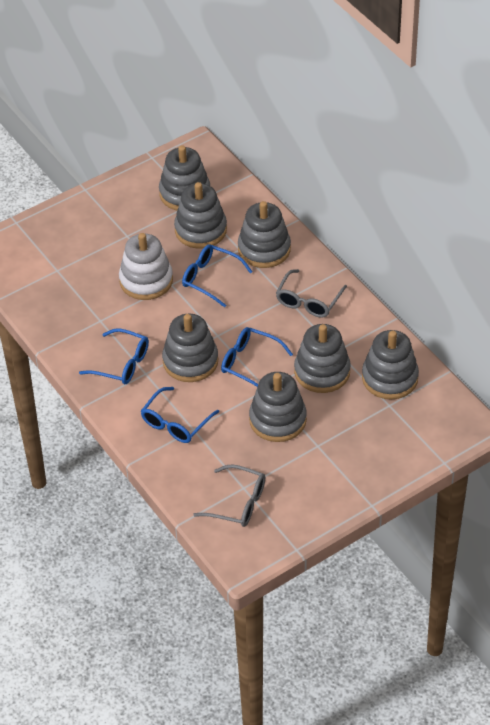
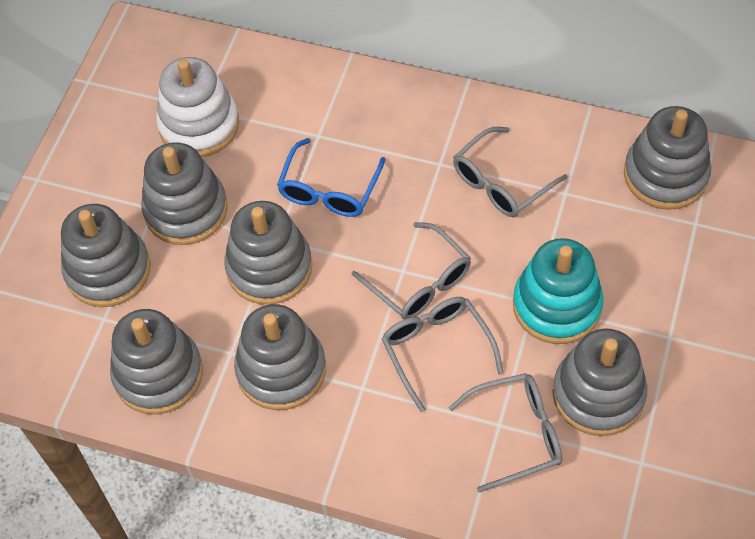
blue glasses: [79,328,149,384] [141,387,219,443] [182,244,252,307] [221,327,293,387] = 4 -> [277,138,386,217] = 1
grey glasses: [193,465,265,527] [276,269,347,317] = 2 -> [352,222,471,320] [382,297,504,412] [449,373,562,492] [453,127,568,217] = 4
turquoise stacking toy: none = 0 -> [513,238,604,344] = 1

